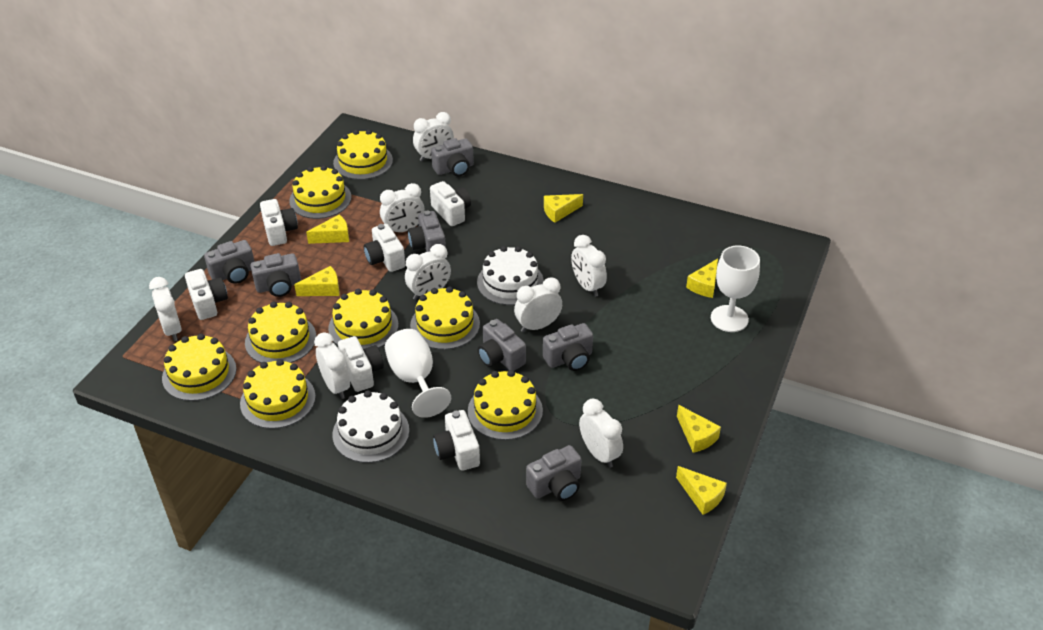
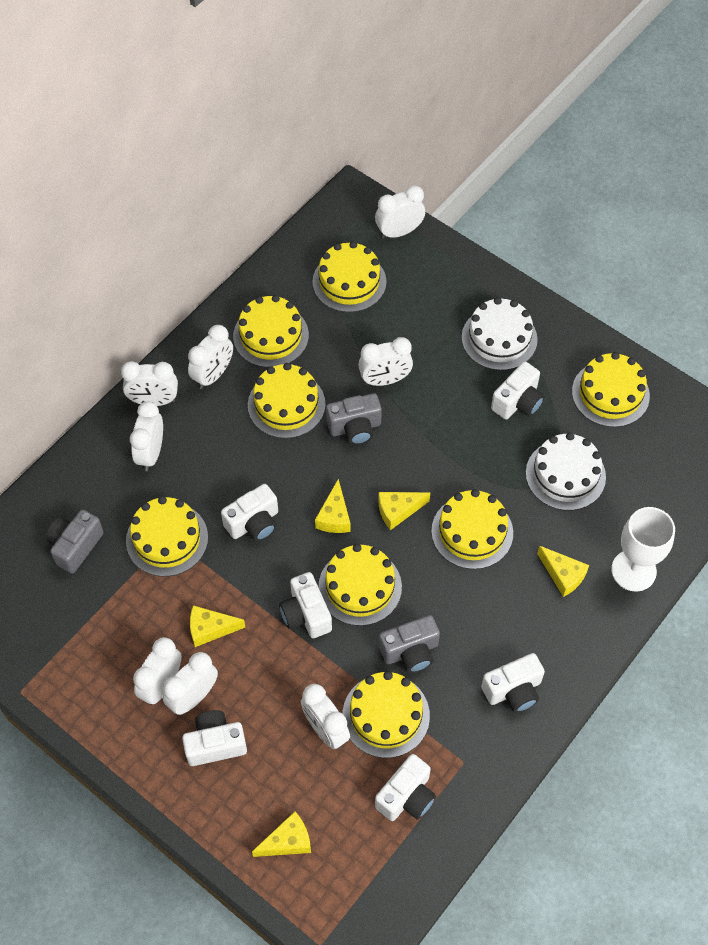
grey camera: [204,240,255,284] [250,253,301,297] [408,210,446,252] [431,138,474,176] [478,319,526,371] [526,445,582,501] [543,323,593,371] = 7 -> [46,510,104,574] [326,393,382,445] [379,615,440,673] = 3
white goblet: [385,329,451,418] [711,246,760,332] = 2 -> [611,507,675,592] = 1
yellow cheese: [294,266,340,296] [306,214,349,244] [544,194,583,223] [676,466,727,515] [677,405,721,453] [686,259,718,298] = 6 -> [190,605,245,647] [252,811,311,857] [315,479,351,533] [378,492,430,530] [537,546,589,597] = 5

